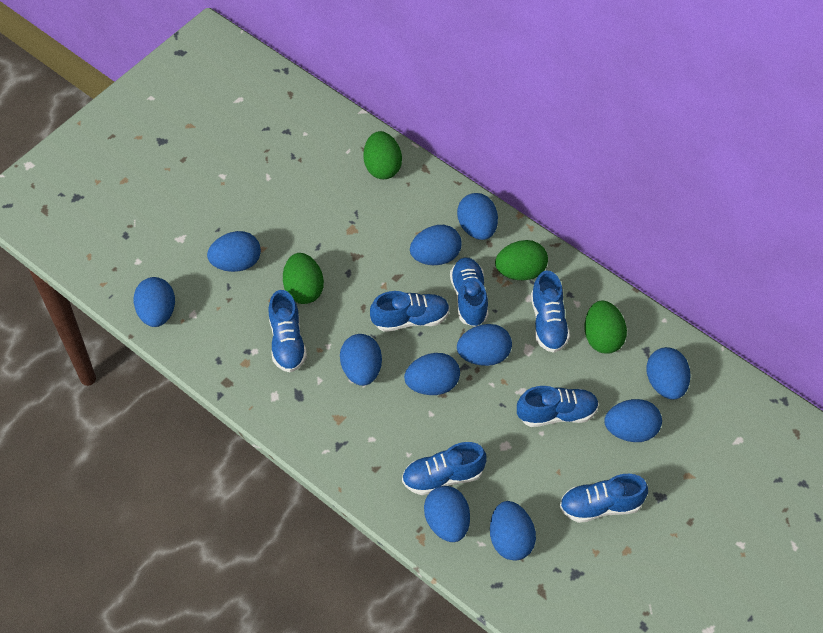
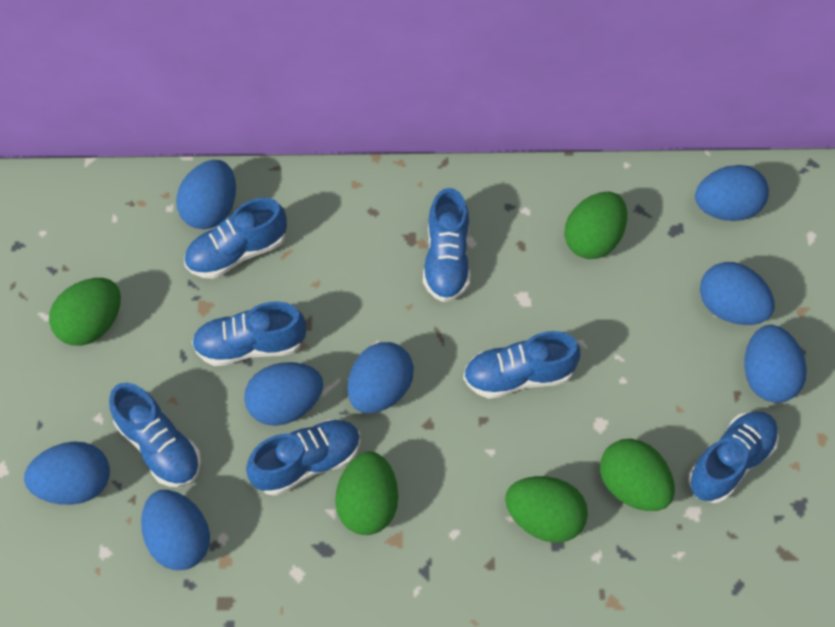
blue egg: [133,277,175,327] [207,231,261,272] [340,334,382,386] [404,353,460,395] [410,225,462,265] [424,486,470,542] [457,193,498,240] [457,324,512,366] [490,501,536,561] [604,399,662,442] [646,347,691,400] = 11 -> [24,442,110,505] [141,490,210,570] [176,160,236,229] [244,362,323,426] [348,342,414,413] [695,165,769,221] [700,262,774,325] [744,325,807,403] = 8
green egg: [283,253,324,304] [364,131,402,179] [495,240,548,280] [585,301,627,354] = 4 -> [49,278,121,346] [335,452,398,535] [505,476,588,543] [564,192,627,259] [600,439,675,511] = 5

